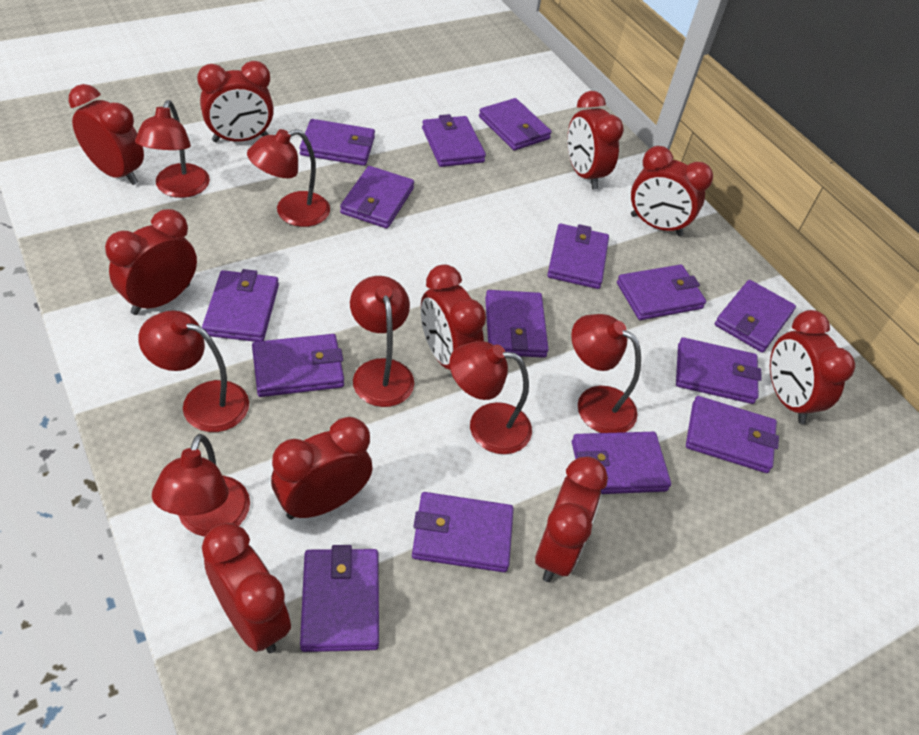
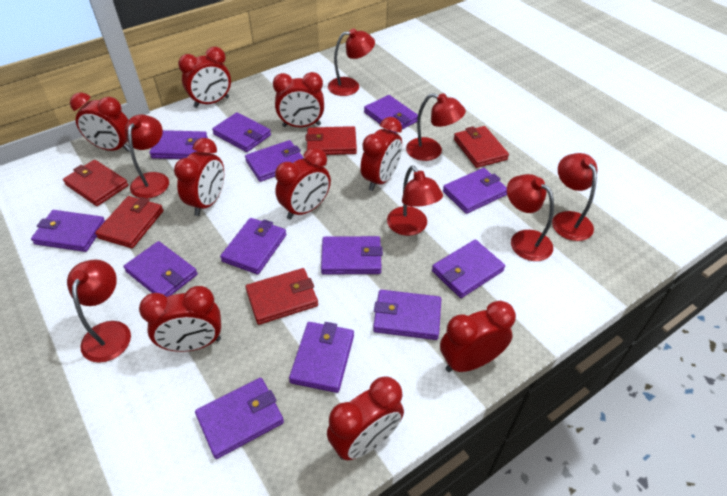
purple wallet: [202,269,279,342] [252,334,344,397] [300,119,375,166] [300,545,379,652] [340,166,414,228] [412,492,514,572] [422,114,486,167] [479,98,552,151] [485,290,548,358] [547,224,609,289] [572,432,671,494] [617,264,706,320] [676,337,762,404] [686,396,779,473] [715,280,796,353] = 15 -> [31,210,105,252] [123,241,198,297] [149,130,208,159] [195,378,284,459] [212,113,271,152] [220,218,286,274] [245,140,304,182] [289,322,354,393] [321,236,383,275] [364,95,418,133] [373,290,441,340] [432,240,505,298] [443,168,507,214] = 13
red clock: [68,84,144,185] [105,209,197,315] [197,61,274,142] [202,523,291,653] [271,417,373,520] [421,264,486,370] [535,456,608,582] [567,91,624,189] [631,146,713,236] [770,310,855,424] = 10 -> [70,92,130,152] [139,286,221,352] [174,138,224,216] [178,47,231,108] [273,72,324,127] [275,147,331,220] [327,376,404,460] [360,117,402,191] [440,301,516,372] = 9
red wallet: none = 0 -> [63,160,128,206] [95,196,164,248] [246,268,318,325] [306,126,357,155] [454,126,509,168] = 5

